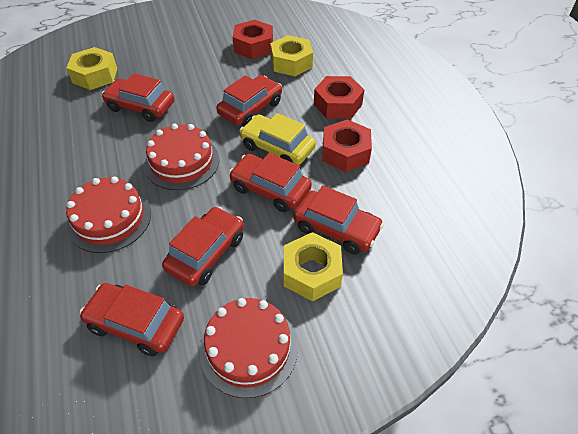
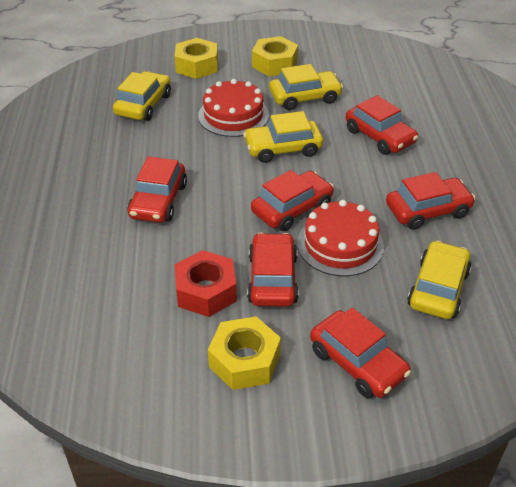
red cake: [66,177,151,253] [144,123,220,190] [199,298,298,398] = 3 -> [198,79,269,137] [297,200,384,276] = 2
red nut: [233,20,273,59] [314,76,364,119] [322,119,372,172] = 3 -> [175,250,237,317] = 1
yellow car: [239,113,316,165] = 1 -> [113,71,171,121] [243,111,323,163] [269,64,343,110] [407,240,472,319] = 4

